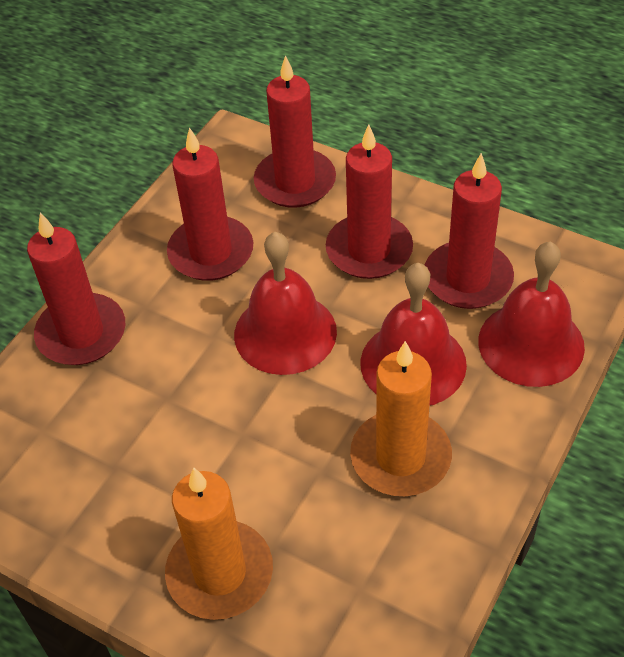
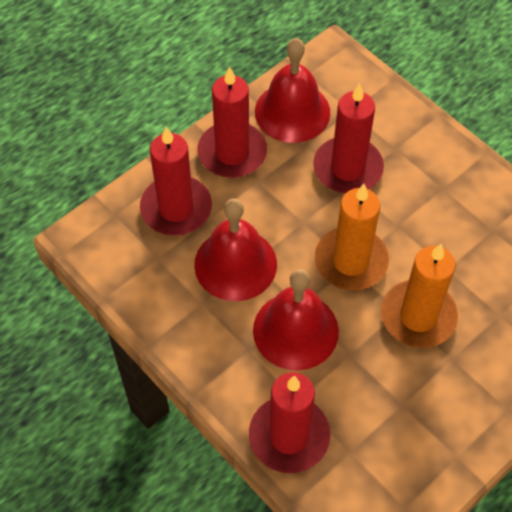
red candle: [27,212,125,365] [167,127,253,281] [254,55,336,208] [326,125,413,279] [425,153,514,309] = 5 -> [140,127,212,236] [198,66,267,178] [249,372,331,473] [313,83,384,193] = 4

